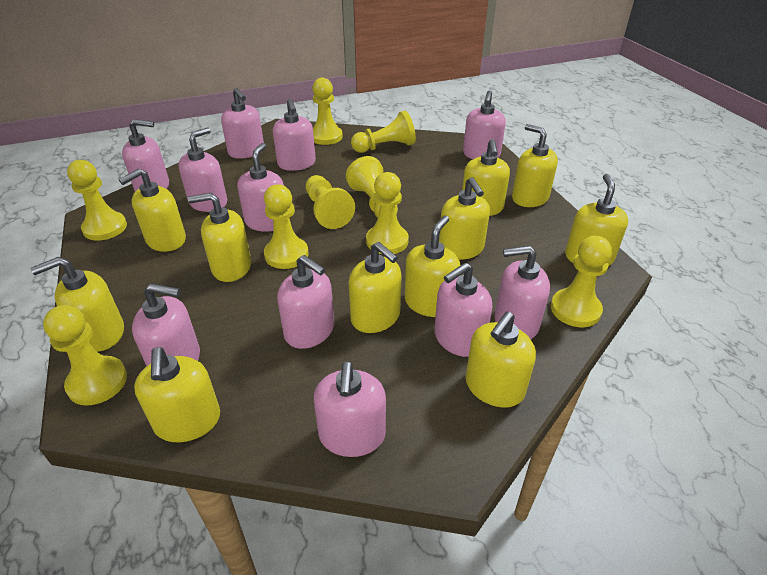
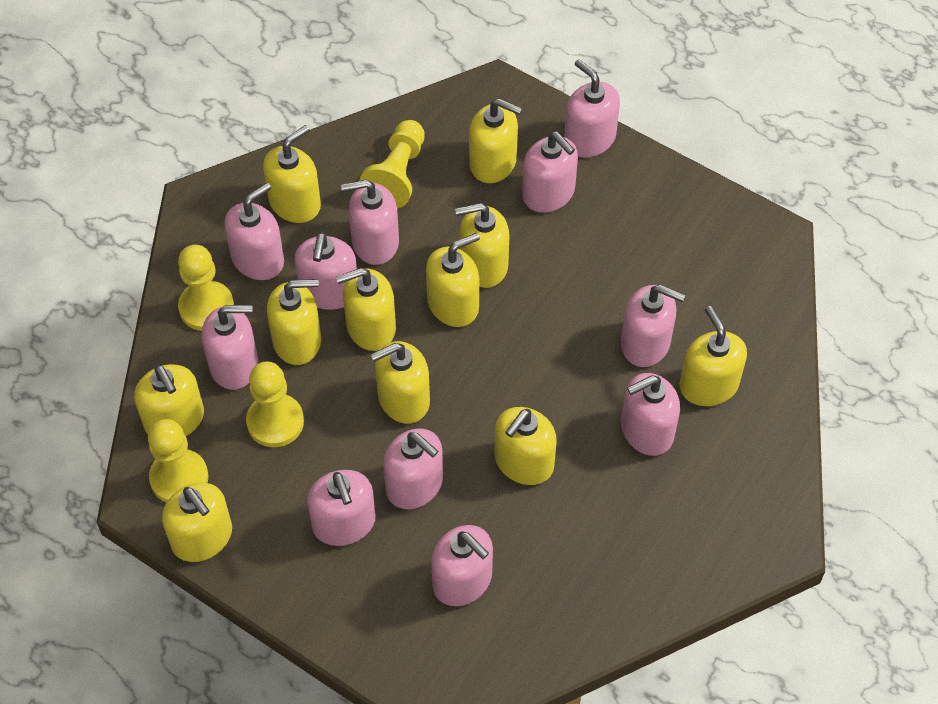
yellow pawn: [43,305,127,406] [67,160,127,241] [264,184,309,269] [306,175,355,229] [312,78,343,145] [346,156,398,218] [351,111,416,153] [366,172,409,254] [551,236,612,327] = 9 -> [148,419,208,503] [178,245,234,331] [246,362,304,447] [359,120,425,208] = 4

